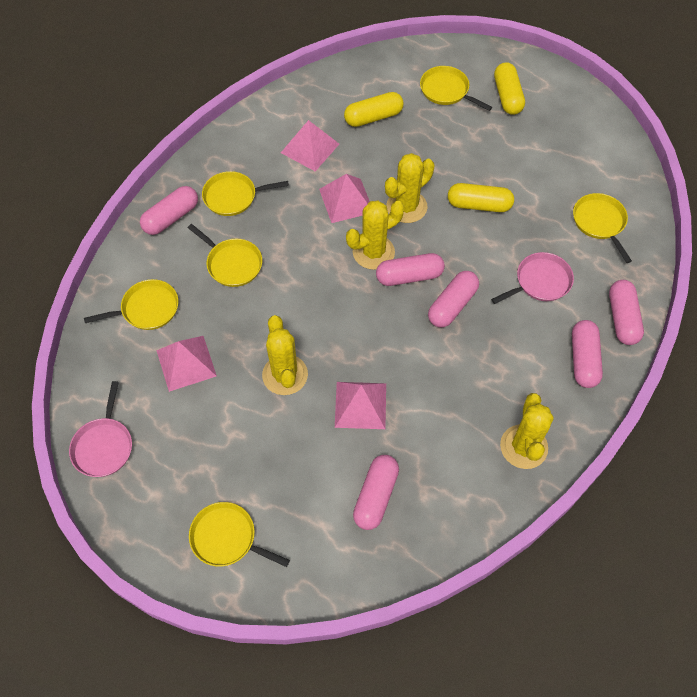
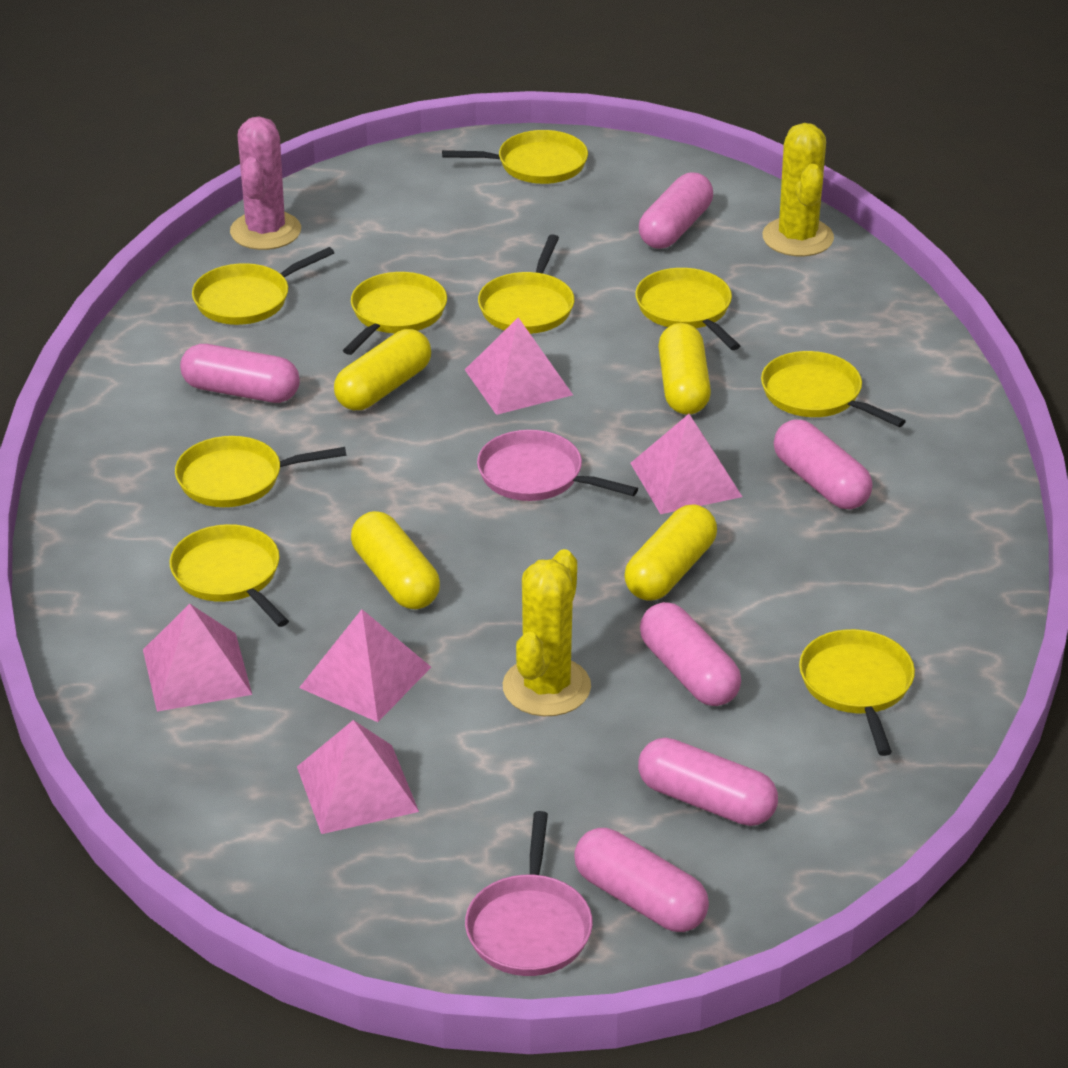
pink cactus: none = 0 -> [230,116,301,250] = 1
pink pyramid: [156,336,217,392] [281,120,339,171] [319,174,370,223] [335,382,386,429] = 4 -> [143,604,252,712] [297,720,419,834] [299,609,431,722] [465,317,573,415] [630,414,742,514] = 5
yellow cactus: [262,315,308,395] [346,201,404,270] [385,153,434,223] [500,393,554,469] = 4 -> [503,549,591,716] [762,123,834,256] = 2
yellow capsule: [344,92,404,127] [448,183,514,212] [494,62,525,115] = 3 -> [334,329,431,410] [351,511,440,609] [624,504,717,601] [658,323,711,415] = 4
yellow pan: [84,279,178,330] [188,224,262,287] [189,502,290,567] [202,171,289,216] [420,66,492,111] [573,193,632,263] = 6 -> [170,524,289,627] [175,436,346,507] [192,247,334,325] [343,272,447,355] [442,130,588,184] [478,234,574,334] [635,268,740,350] [761,351,906,427] [799,629,915,756] = 9

